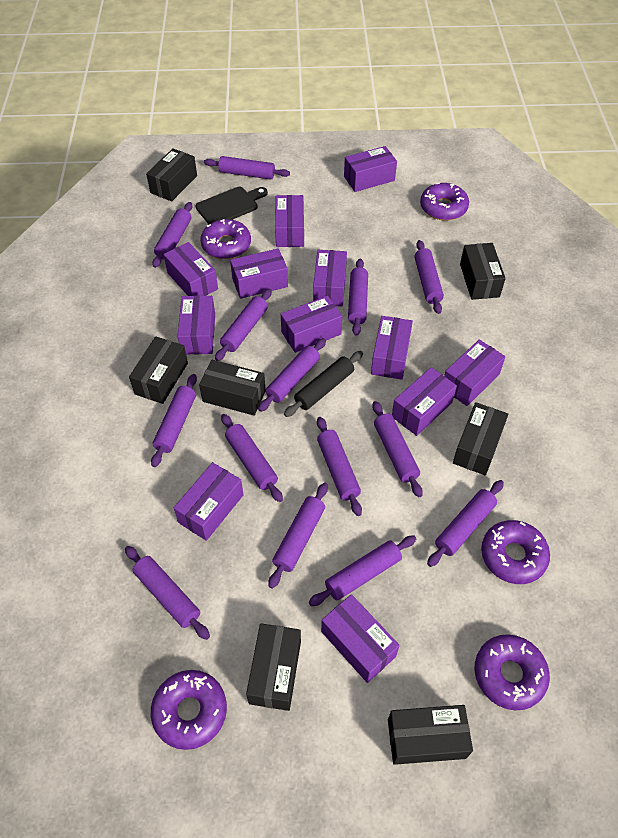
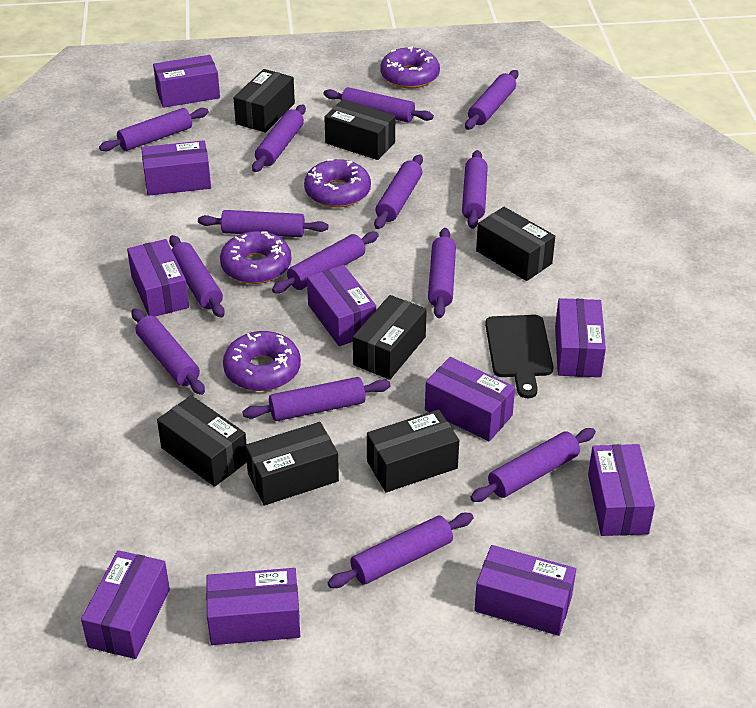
black rolling pin: [284,351,363,417] = 1 -> none = 0
purple box: [163,242,218,296] [174,462,243,541] [178,295,215,354] [230,248,288,299] [275,195,304,247] [281,296,342,353] [313,250,347,307] [321,594,400,683] [344,146,397,192] [371,316,413,380] [392,367,457,436] [444,339,506,406] = 12 -> [81,550,170,659] [127,239,189,317] [141,140,211,196] [153,55,220,108] [206,568,300,645] [307,265,376,346] [425,357,515,442] [474,545,576,636] [555,298,606,377] [588,444,655,536] = 10
purple donut: [151,670,227,750] [200,219,251,259] [420,183,469,221] [474,634,550,710] [481,520,550,584] = 5 -> [220,231,291,284] [223,331,301,391] [304,159,371,208] [380,47,440,88] = 4

